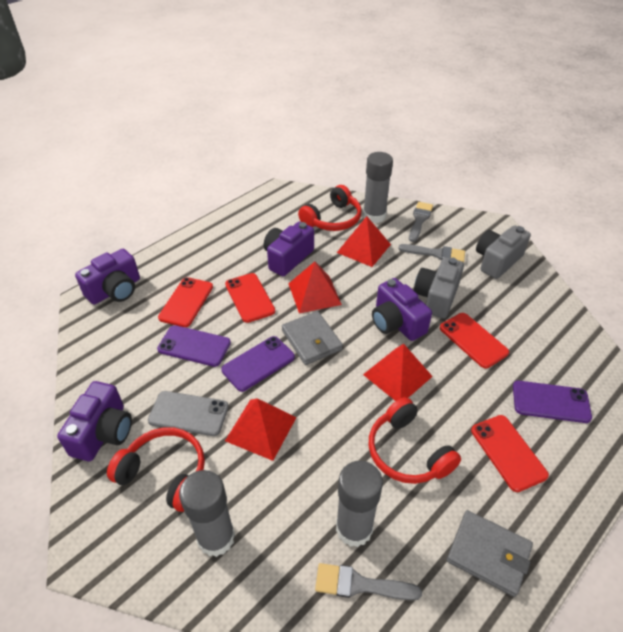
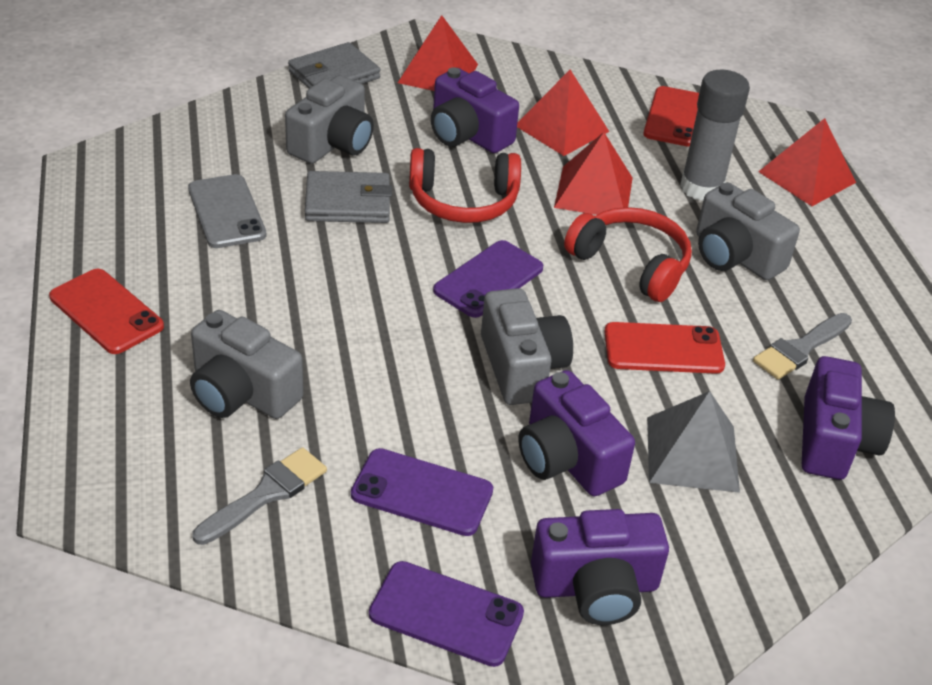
grey brush: [315,563,422,600] [398,244,465,263] [409,202,433,242] = 3 -> [192,447,327,545] [753,313,852,380] = 2
grey camera: [414,257,464,319] [476,225,531,279] = 2 -> [190,310,303,419] [285,75,374,164] [481,288,573,405] [696,182,800,280] = 4
grey glue stick: [179,470,235,557] [336,461,383,547] [363,152,393,224] = 3 -> [680,70,750,201] = 1
grey pyramid: none = 0 -> [647,391,740,493] = 1
red headphones: [107,427,205,512] [298,185,362,231] [369,397,461,484] = 3 -> [409,148,521,223] [564,207,692,302] = 2
red phone: [158,277,213,327] [225,273,275,323] [440,313,509,369] [471,415,549,492] = 4 -> [49,269,164,354] [604,322,725,374] [643,86,699,147] = 3

